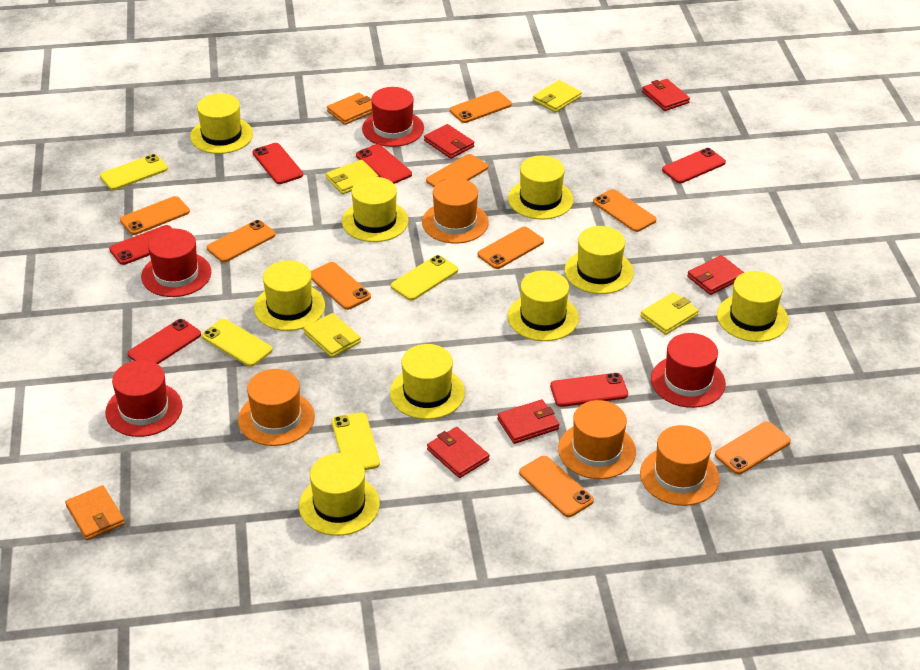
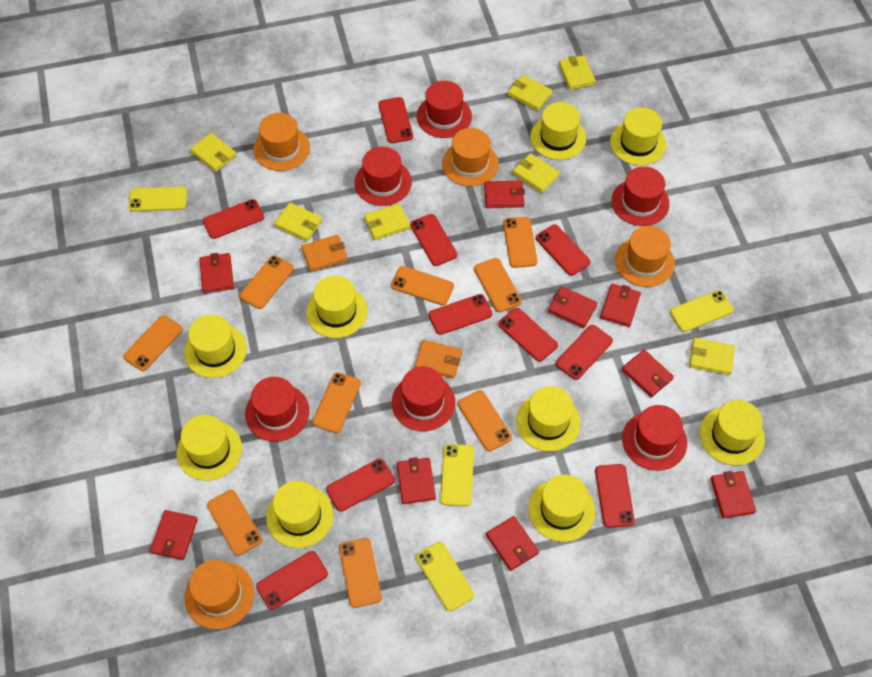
red hat: [105,360,182,437] [141,229,211,297] [362,87,424,147] [651,333,726,408] = 4 -> [245,377,309,442] [355,147,412,206] [392,367,455,431] [417,81,472,138] [611,166,670,226] [622,405,687,471] = 6
red phone: [109,225,172,265] [128,319,201,364] [253,143,303,184] [356,144,412,184] [550,373,628,407] [662,148,726,183] = 6 -> [203,199,264,239] [256,551,328,610] [326,459,395,512] [378,97,413,143] [410,214,457,266] [428,294,492,335] [498,308,558,362] [536,224,591,276] [556,325,613,380] [595,464,635,528] = 10
red wallet: [424,124,474,159] [427,427,490,478] [497,399,559,444] [642,79,690,111] [687,255,744,295] = 5 -> [150,510,198,560] [199,253,234,293] [397,457,436,504] [484,181,525,208] [486,516,539,571] [548,286,597,328] [600,284,641,327] [622,350,674,397] [711,471,756,519] = 9
yellow wallet: [304,313,361,358] [326,160,379,194] [533,80,582,112] [640,292,699,335] = 4 -> [190,133,236,172] [274,203,322,241] [364,203,410,240] [507,75,553,111] [513,153,560,193] [559,55,596,90] [689,338,735,375] = 7

